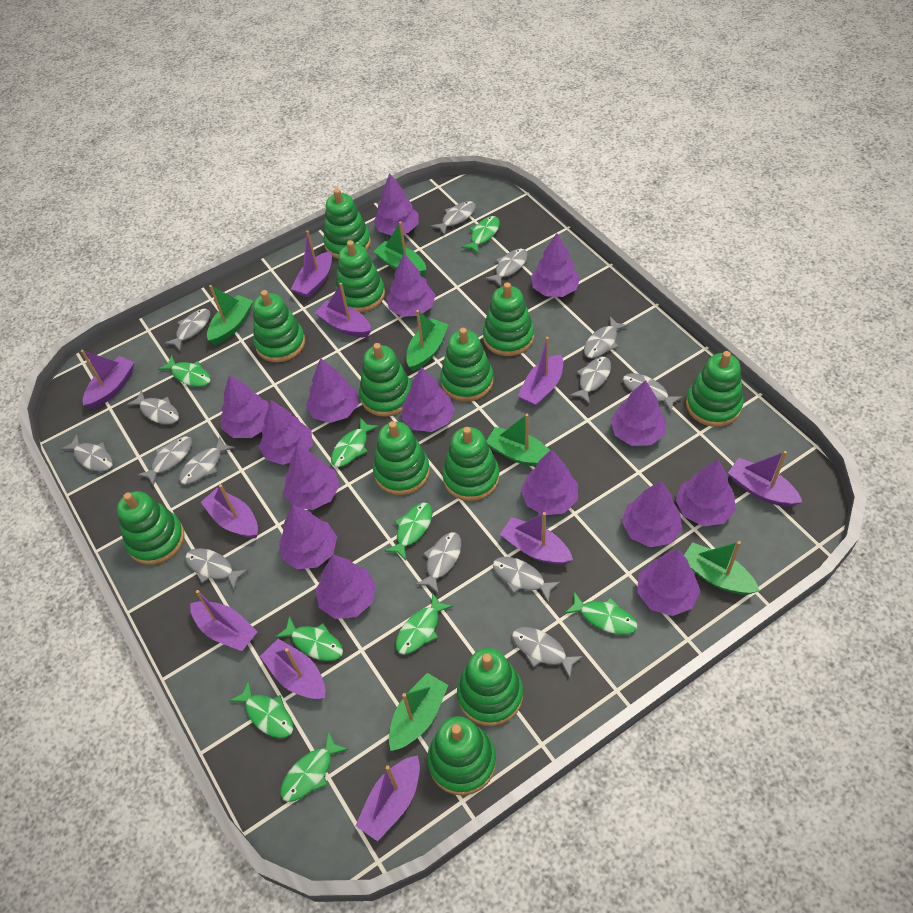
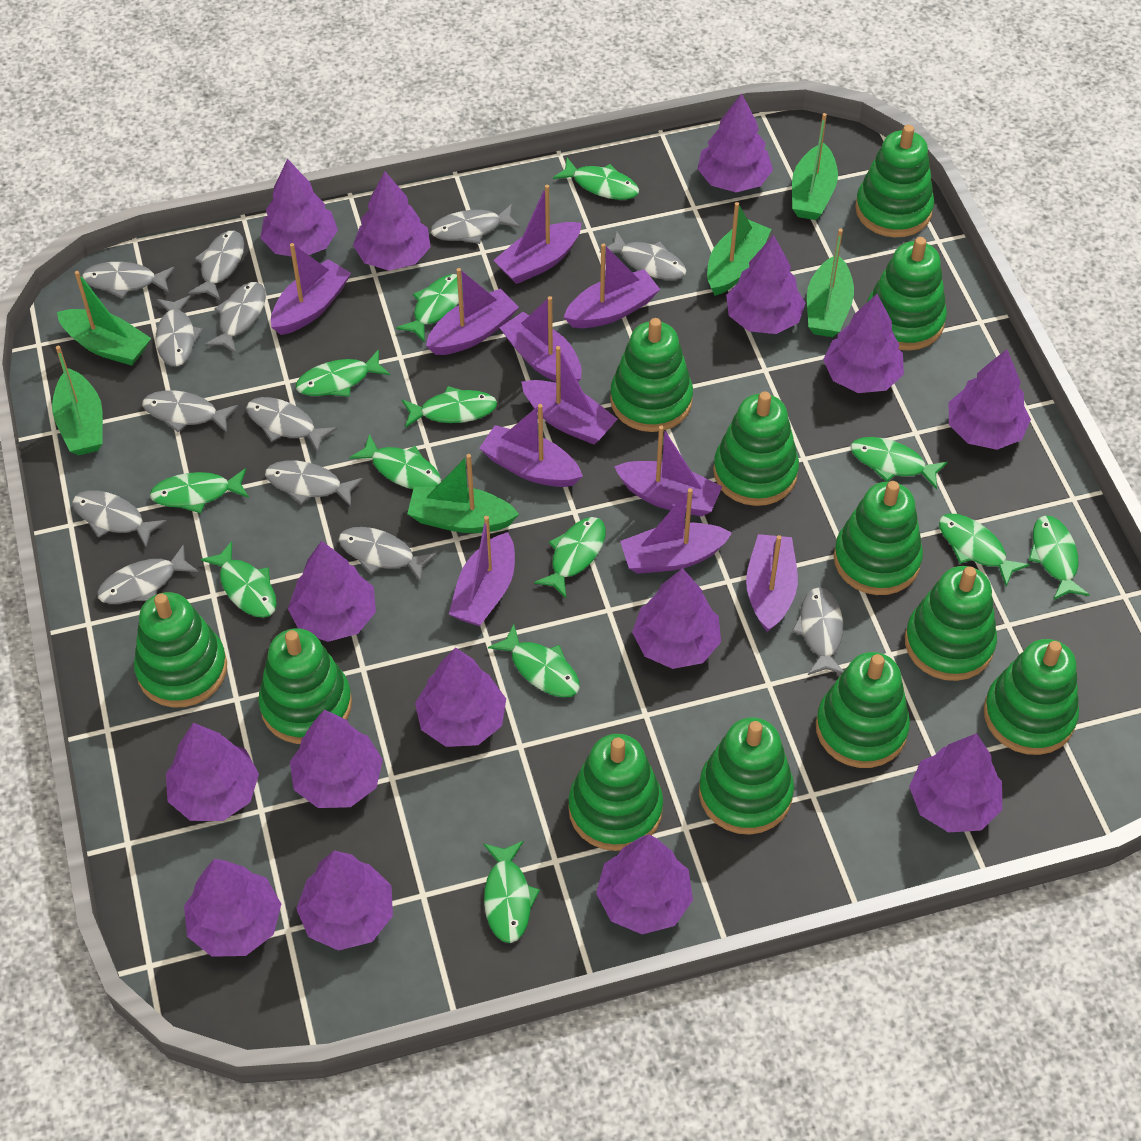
green fish: [158,355,211,387] [230,680,293,738] [275,616,343,661] [280,732,349,802] [331,418,379,467] [385,502,432,560] [395,593,453,655] [461,216,500,254] [564,592,637,635] = 9 -> [150,468,249,513] [201,541,277,618] [296,350,390,397] [349,434,441,489] [396,274,463,342] [402,386,497,428] [483,841,540,943] [488,624,580,697] [534,517,606,598] [553,158,639,200] [851,437,948,490] [939,514,1030,586] [1029,515,1089,600] = 13
grey fish: [60,434,113,472] [126,390,179,425] [137,436,192,486] [164,309,210,351] [179,436,235,484] [185,548,248,590] [415,532,462,593] [431,201,476,235] [484,249,528,287] [493,557,561,603] [512,627,584,678] [569,357,611,404] [584,317,628,358] [623,373,683,412] = 14 -> [72,490,167,547] [82,262,174,298] [97,544,198,604] [142,390,238,433] [156,296,203,366] [188,231,244,300] [205,282,266,353] [246,397,337,453] [265,460,363,507] [339,527,437,582] [430,204,520,244] [600,231,686,280] [792,587,844,675] = 13
purple boat: [81,350,134,409] [190,590,258,651] [201,484,258,538] [260,639,325,699] [291,231,332,298] [315,283,371,337] [356,755,420,841] [500,512,573,565] [518,337,563,407] [728,451,802,507] = 10 -> [271,243,351,335] [426,268,519,355] [449,516,515,626] [479,404,583,487] [493,185,581,284] [500,296,582,382] [521,346,617,444] [564,243,660,328] [614,426,722,517] [620,488,732,574] [746,534,798,633] = 11

